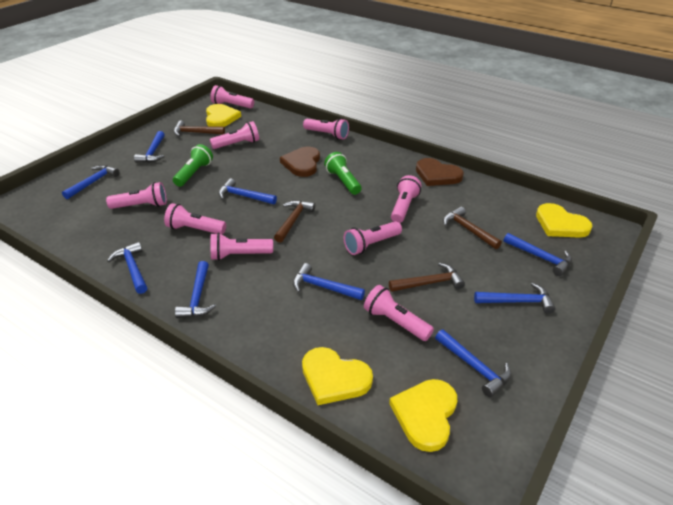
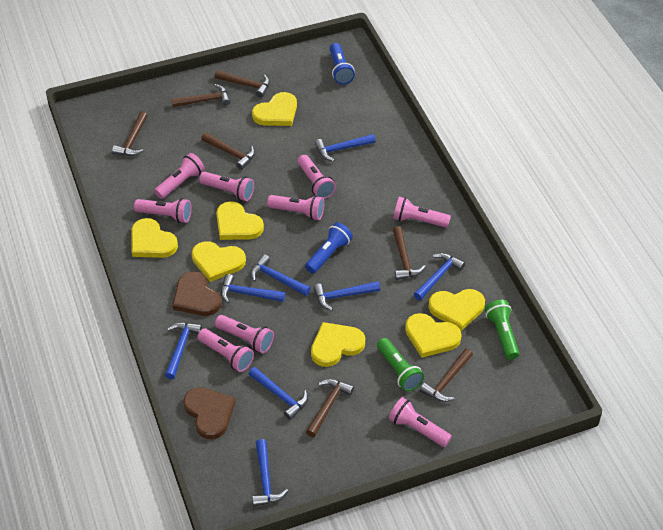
blue flashlight: none = 0 -> [305,222,353,274] [330,43,355,84] = 2
blue hammer: [62,165,119,199] [107,242,147,294] [134,131,165,163] [175,261,216,318] [218,178,277,204] [293,263,365,300] [435,330,511,397] [474,283,555,314] [503,233,572,276] = 9 -> [165,322,202,379] [221,274,285,303] [249,367,308,420] [250,254,311,296] [252,439,288,507] [313,281,380,311] [315,134,376,161] [414,253,465,300] = 8
brown hammer: [174,120,225,137] [274,200,315,243] [389,263,465,292] [443,207,502,249] = 4 -> [112,111,148,156] [171,84,230,107] [201,132,255,170] [215,70,270,98] [306,379,354,437] [393,226,426,280] [420,348,473,402] = 7
yellow heart: [206,104,241,127] [302,347,373,405] [389,379,457,452] [536,203,592,238] = 4 -> [131,218,178,258] [192,241,246,282] [216,201,264,240] [252,92,297,126] [311,322,365,367] [405,313,462,358] [429,289,485,331] = 7

